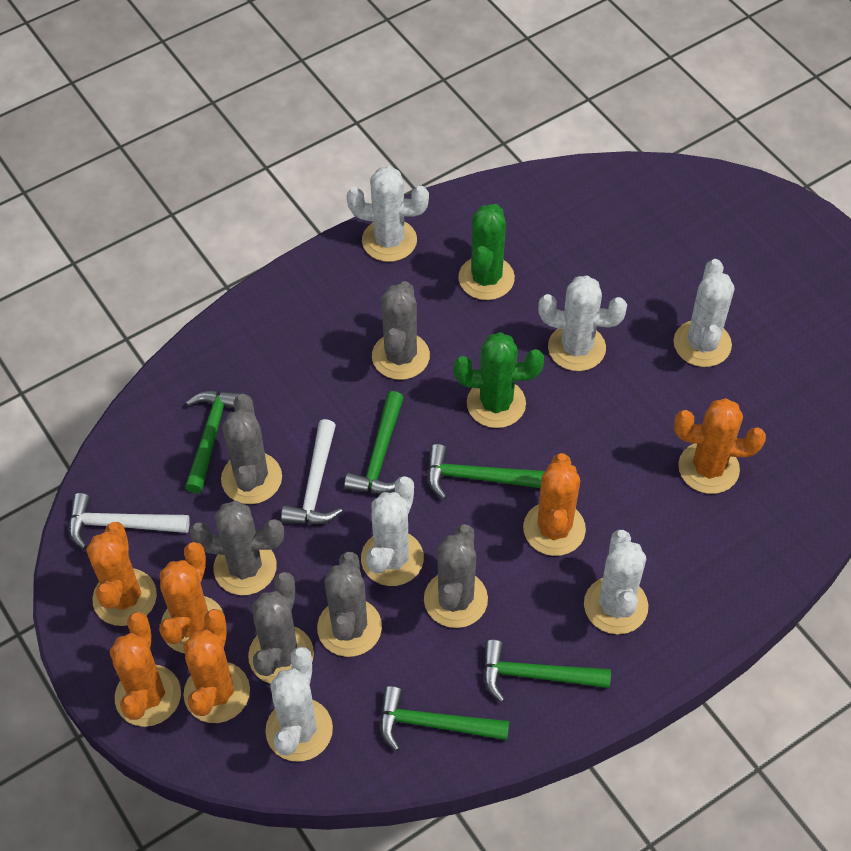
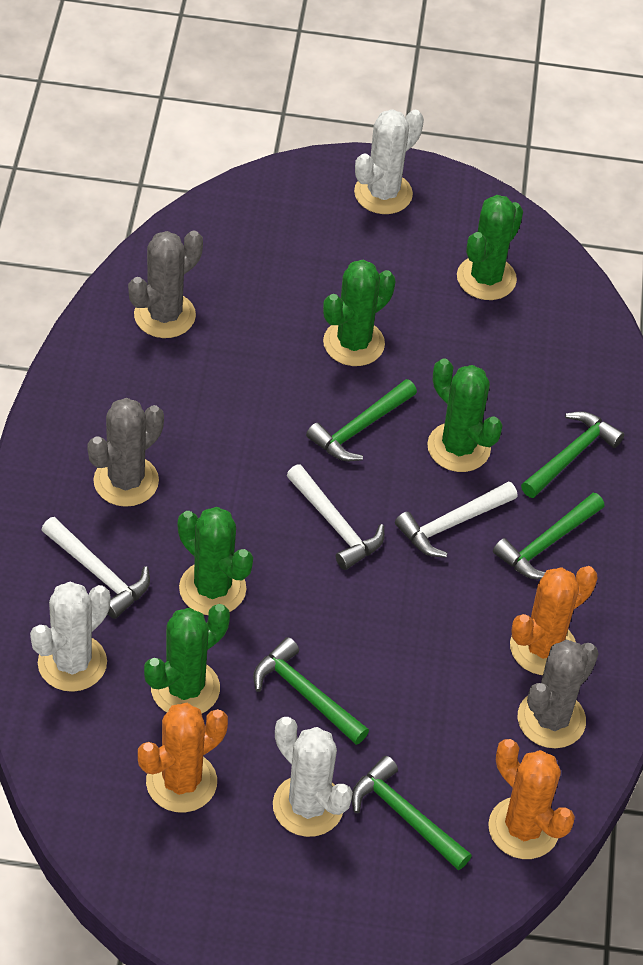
green cactus: [454,332,544,428] [458,204,515,300] = 2 -> [144,604,230,713] [178,507,253,615] [323,260,395,366] [427,359,503,472] [457,195,523,300] = 5
grey cactus: [190,501,284,595] [221,394,282,504] [248,572,314,684] [317,552,382,657] [372,281,430,380] [424,524,488,628] = 6 -> [87,398,164,507] [128,230,203,338] [518,640,599,748] = 3
orange cactus: [86,522,157,626] [110,612,181,727] [159,542,225,653] [183,609,250,723] [523,453,586,556] [674,398,766,494] = 6 -> [138,703,228,813] [488,739,575,859] [510,566,598,675] = 3
white cactus: [265,647,333,762] [347,166,429,262] [361,476,424,586] [538,275,627,371] [584,530,648,634] [674,259,734,367] = 6 -> [30,582,110,692] [273,717,353,837] [354,109,424,214] = 3
white hammer: [69,493,190,549] [281,419,343,525] = 2 -> [42,517,150,619] [287,464,384,570] [395,481,518,558] = 3

